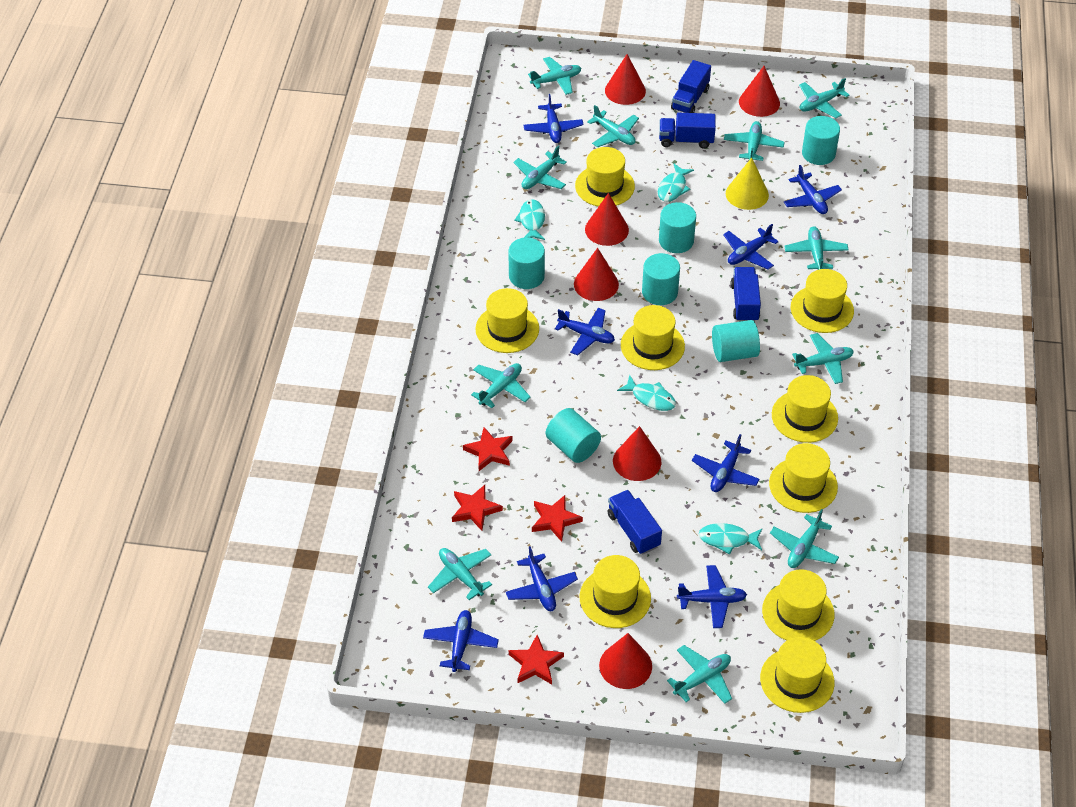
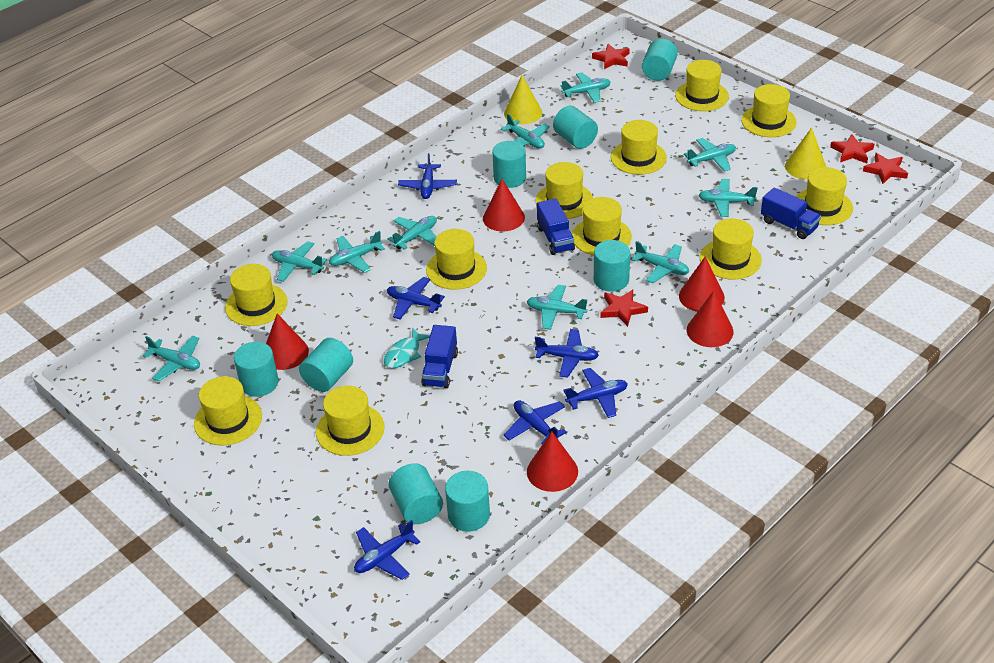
blue plane: [423,610,499,672] [506,546,578,611] [524,94,584,143] [555,308,615,355] [677,565,747,628] [692,434,760,492] [723,224,779,270] [784,165,842,214] = 8 -> [354,520,420,580] [387,277,445,319] [398,153,457,199] [504,400,567,444] [535,329,599,378] [563,368,628,418] = 6
blue truck: [607,490,662,554] [659,113,716,149] [671,60,711,113] [731,267,761,322] = 4 -> [421,325,458,388] [537,198,575,255] [761,187,821,239] = 3
red cone: [574,248,619,301] [585,193,629,246] [599,633,652,689] [605,54,646,105] [613,426,661,481] [739,66,780,117] = 6 -> [266,314,309,370] [483,179,525,231] [527,432,578,492] [679,256,725,312] [687,291,734,347] = 5
turquoise cylinder: [508,238,545,289] [546,408,601,463] [642,253,680,305] [659,202,696,253] [712,320,760,362] [802,116,840,165] = 6 -> [234,342,279,397] [299,338,353,392] [388,463,443,524] [445,471,490,532] [492,141,526,188] [553,106,598,149] [594,240,630,292] [642,39,678,81] = 8
turquoise fish: [514,199,545,240] [617,375,676,411] [658,164,694,202] [699,523,762,554] = 4 -> [384,328,430,368] = 1
turquoise plane: [428,548,492,600] [471,363,531,408] [513,146,567,189] [528,57,581,95] [587,105,639,147] [667,645,732,704] [724,121,784,161] [770,509,839,568] [784,226,849,270] [792,333,854,384] [799,78,850,118] = 11 -> [143,336,200,381] [272,241,327,282] [329,231,385,273] [388,216,437,250] [501,113,550,149] [526,285,587,330] [561,72,611,103] [632,241,689,283] [684,138,736,172] [698,179,758,217] = 10
yellow cone: [726,157,769,210] = 1 -> [504,75,542,124] [785,128,826,180] = 2
yellow hat: [475,288,539,353] [575,147,635,207] [580,555,651,628] [621,305,685,370] [760,637,835,713] [762,569,834,641] [769,443,838,513] [772,375,838,443] [791,269,854,333] = 9 -> [194,376,262,446] [225,264,288,326] [316,386,385,456] [426,229,487,290] [536,162,593,219] [572,197,632,255] [611,120,667,175] [675,60,729,111] [700,219,762,280] [741,84,797,137] [796,167,853,225] = 11

